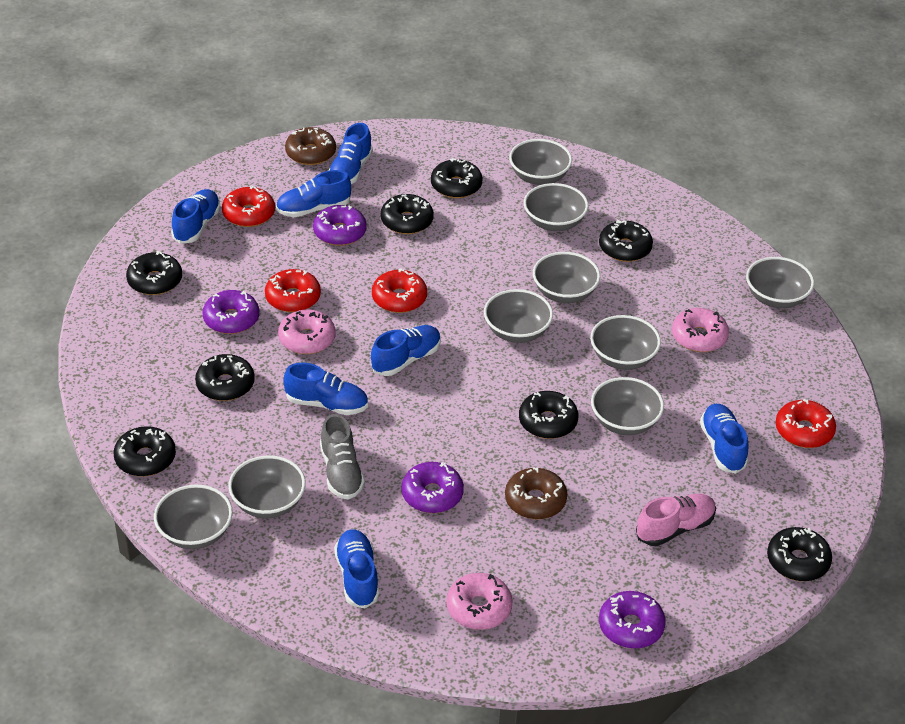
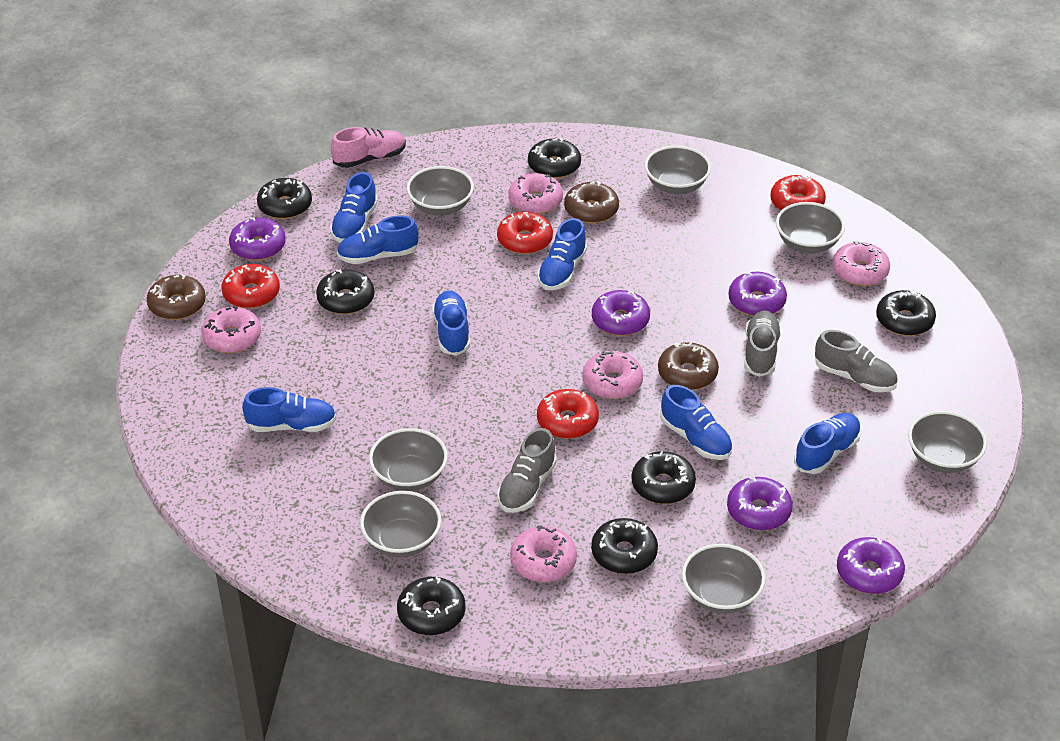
black donut: [113,426,176,477] [126,251,182,295] [195,354,255,401] [381,194,434,234] [431,158,482,198] [519,391,578,439] [599,220,653,262] [767,527,832,581] = 8 -> [257,178,312,219] [316,269,375,314] [397,577,465,635] [528,138,581,179] [591,518,658,574] [632,451,696,504] [876,290,936,336] = 7
brown donut: [285,127,336,165] [505,467,567,519] = 2 -> [147,274,206,320] [564,181,619,223] [658,342,719,390] = 3
grey bowl: [154,484,233,549] [228,455,306,518] [484,289,553,343] [509,139,572,185] [524,183,588,231] [533,252,600,303] [590,315,661,370] [591,377,664,435] [746,257,814,308] = 9 -> [360,491,441,558] [369,428,448,491] [407,166,474,215] [645,146,711,194] [682,544,766,614] [776,202,845,253] [908,411,987,473] = 7
grey shoe: [320,414,365,500] = 1 -> [497,428,557,513] [744,310,781,377] [815,330,898,392] = 3
pink donut: [278,310,335,354] [447,573,513,630] [672,308,729,352] = 3 -> [201,306,261,353] [508,173,563,214] [510,525,577,582] [582,350,643,399] [832,241,890,286] = 5
purple donut: [202,290,259,334] [313,205,367,246] [402,462,464,513] [599,591,666,649] = 4 -> [229,217,286,261] [592,290,650,336] [727,477,793,531] [728,272,787,316] [837,537,905,594] = 5

